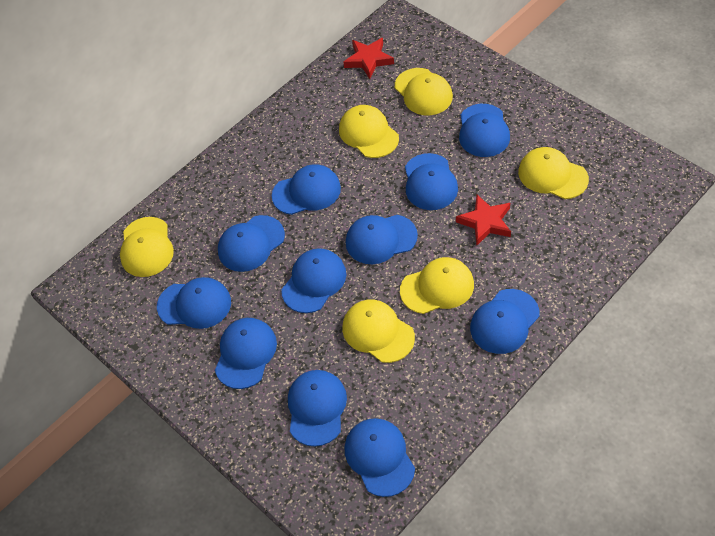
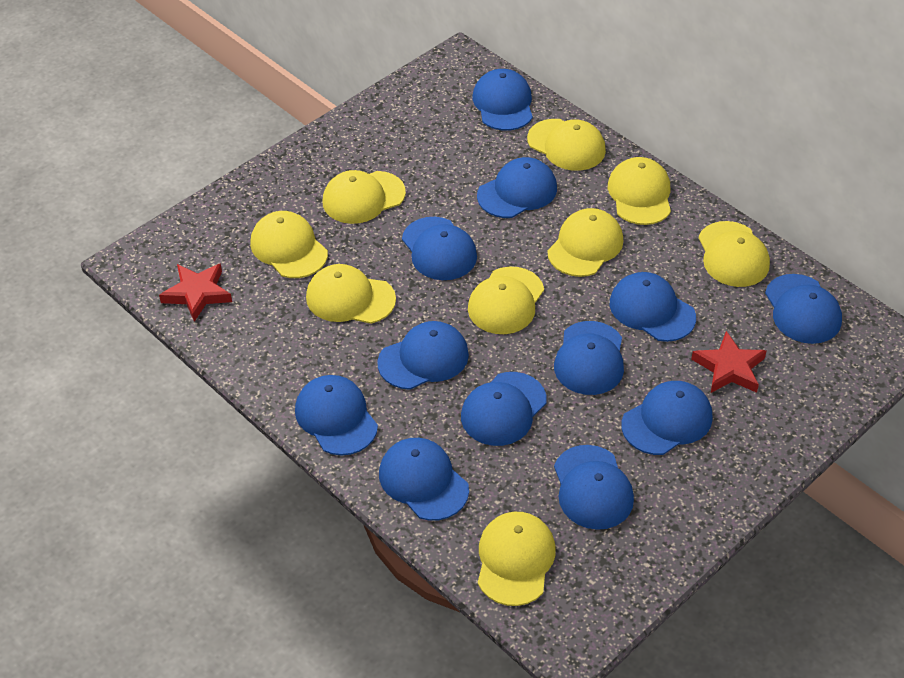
blue cap: [157,277,231,329] [215,318,277,389] [218,215,285,272] [272,164,341,215] [281,248,346,313] [288,370,347,447] [345,418,415,497] [346,215,418,264] [405,153,458,210] [459,104,510,157] [470,289,540,354] = 11 -> [295,375,378,456] [377,321,469,390] [379,438,469,521] [402,217,477,280] [461,372,547,446] [473,69,533,131] [477,157,557,218] [554,321,624,395] [554,445,634,530] [610,272,696,342] [621,381,712,455] [765,274,842,344] = 12
yellow cap: [120,217,174,277] [339,105,399,158] [342,299,415,363] [395,68,453,115] [400,257,474,314] [518,147,589,199] = 6 -> [250,211,328,278] [306,264,396,324] [323,170,406,224] [468,267,544,334] [478,512,556,606] [527,119,606,171] [547,208,623,277] [608,157,671,225] [699,221,770,287] = 9

